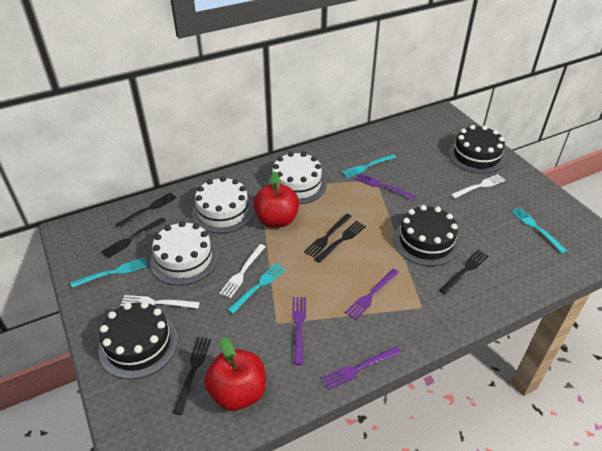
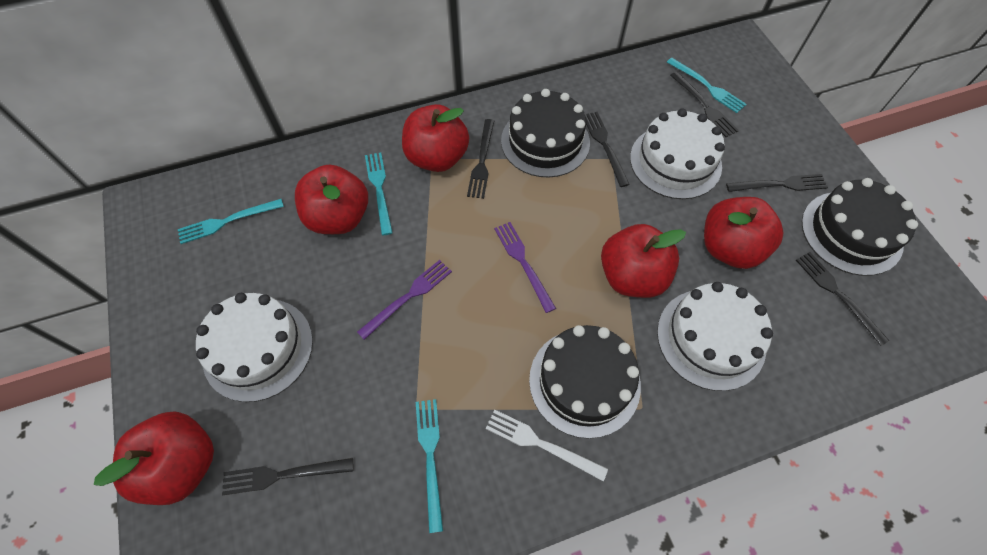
purple fork: [292,297,306,365] [321,346,401,390] [345,268,399,320] [355,173,416,200] = 4 -> [357,260,452,340] [494,222,556,313] = 2
red apple: [204,337,266,411] [253,172,299,228] = 2 -> [94,411,214,505] [295,165,368,234] [402,104,469,172] [601,224,686,298] [704,197,783,269] = 5
white fork: [120,295,200,309] [219,244,266,298] [451,174,505,199] = 3 -> [485,410,608,481] = 1

